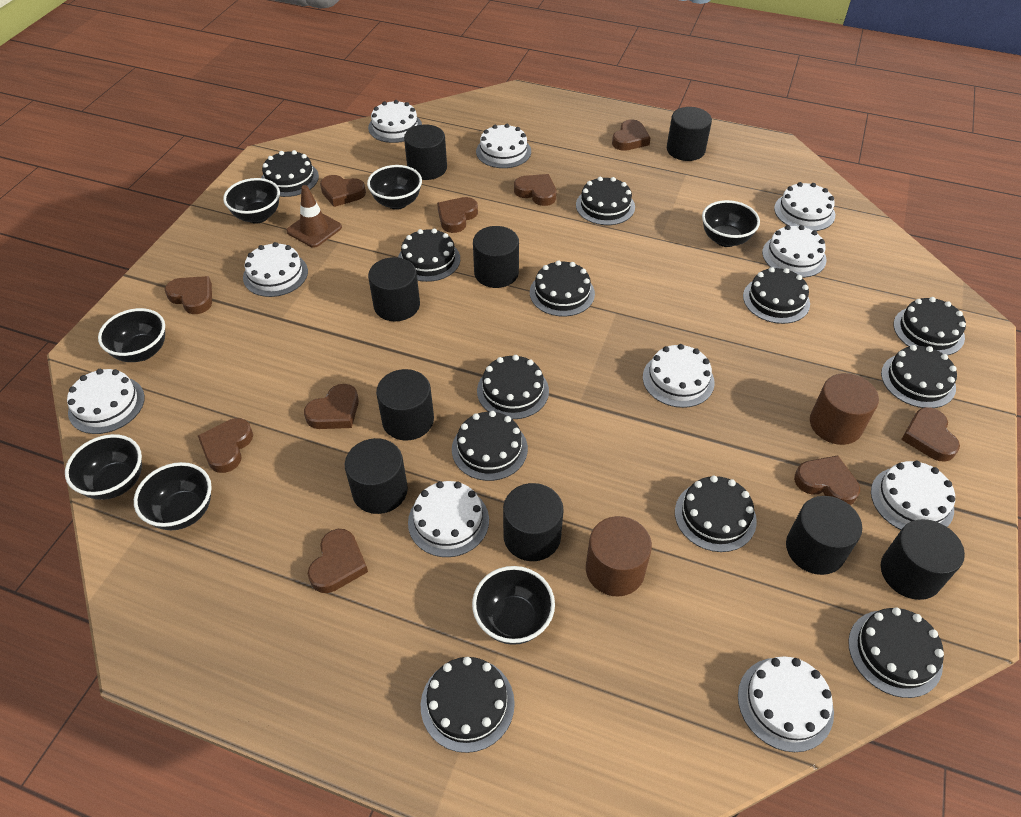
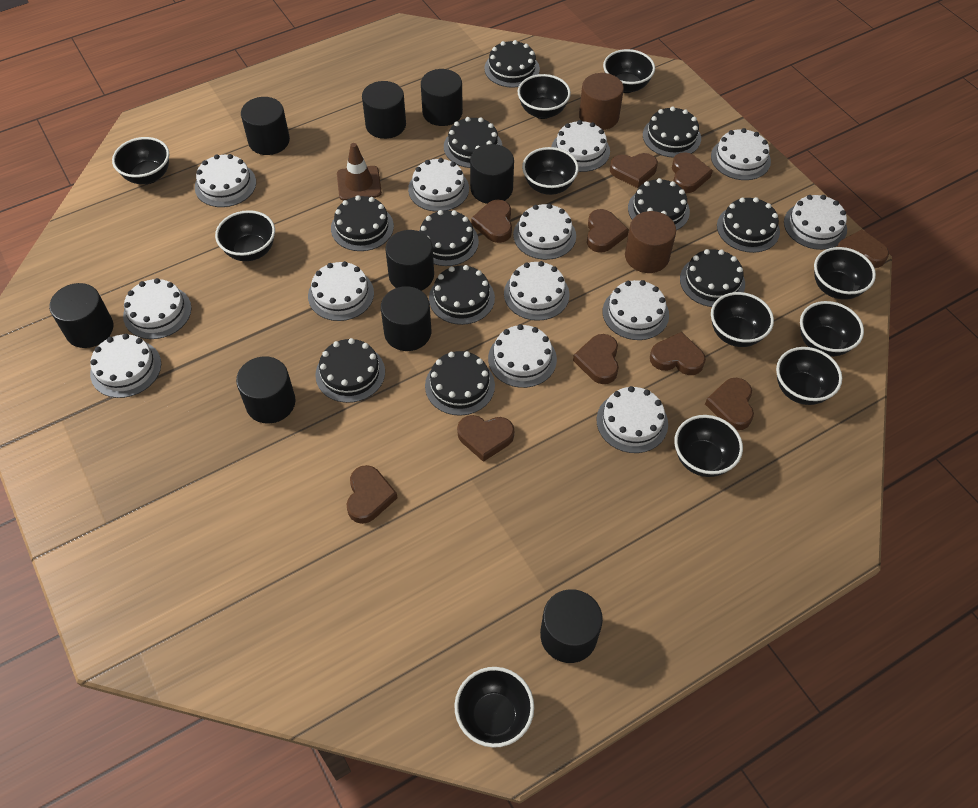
black bowl: [65,434,142,500] [98,308,165,362] [134,462,212,530] [223,178,280,223] [367,165,422,210] [472,566,555,645] [702,200,760,247] = 7 -> [112,137,169,184] [215,210,275,261] [455,667,534,748] [518,74,571,119] [522,147,579,195] [603,49,655,93] [674,415,743,477] [711,292,774,347] [776,347,842,405] [800,301,864,357] [814,247,876,300] = 11
black cake: [261,150,319,197] [398,228,460,282] [421,657,515,753] [452,411,528,481] [477,355,549,419] [530,260,595,316] [576,177,635,225] [675,476,757,552] [743,267,810,324] [848,607,944,698] [881,345,957,408] [894,297,966,355] = 12 -> [315,338,385,403] [331,195,394,251] [419,210,479,266] [425,351,495,416] [429,265,495,325] [444,117,502,168] [484,40,540,88] [628,178,690,230] [643,107,701,158] [680,249,745,307] [717,197,780,253] = 11
white cake: [67,369,145,434] [243,242,308,297] [368,100,422,143] [408,481,489,557] [476,124,531,168] [643,344,715,408] [738,656,834,752] [762,225,827,278] [774,182,835,231] [871,461,955,530] = 10 -> [90,334,161,398] [123,278,192,339] [195,154,256,207] [308,261,374,321] [408,158,469,212] [488,324,557,388] [504,261,570,321] [513,204,576,260] [551,120,610,172] [597,386,668,453] [603,280,669,340] [711,128,771,180] [784,195,847,250] = 13

